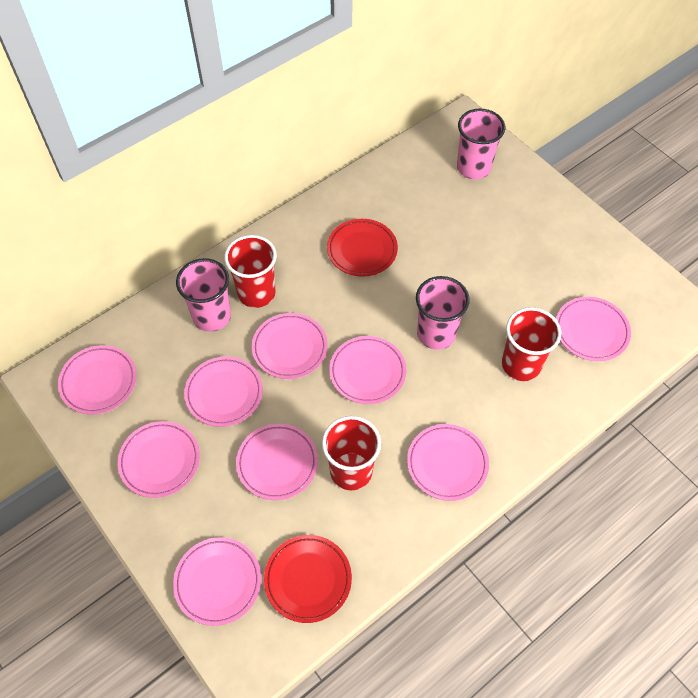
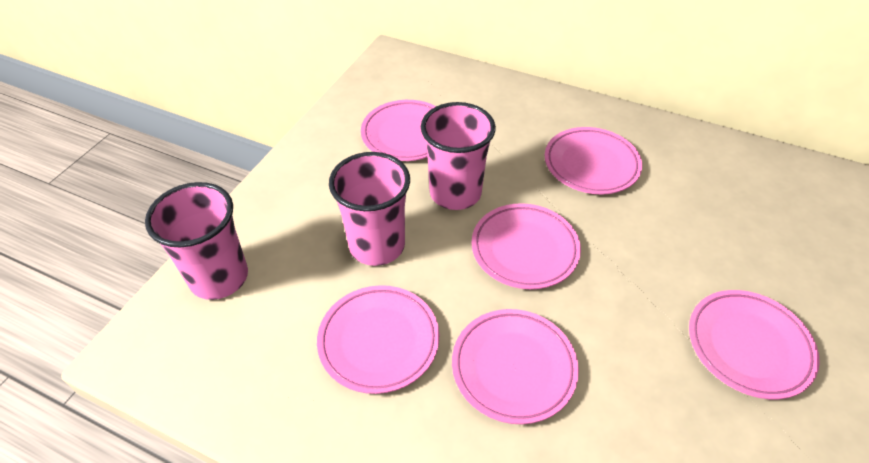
pink plate: [58,345,137,415] [118,421,200,498] [173,537,261,626] [184,356,263,427] [236,424,318,500] [252,313,328,379] [329,336,406,404] [407,424,489,501] [556,297,631,361] = 9 -> [317,285,439,394] [361,100,436,161] [452,309,579,424] [471,203,581,289] [545,127,642,194] [689,290,820,399] = 6
red cup: [224,235,277,308] [322,416,381,490] [502,307,561,381] = 3 -> none = 0
red plate: [264,535,352,623] [327,219,398,277] = 2 -> none = 0

